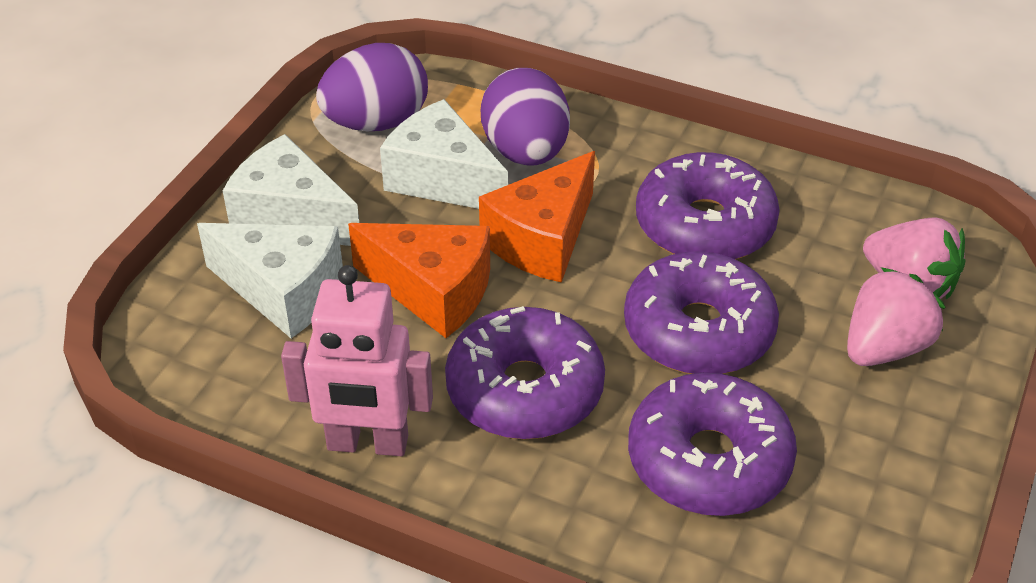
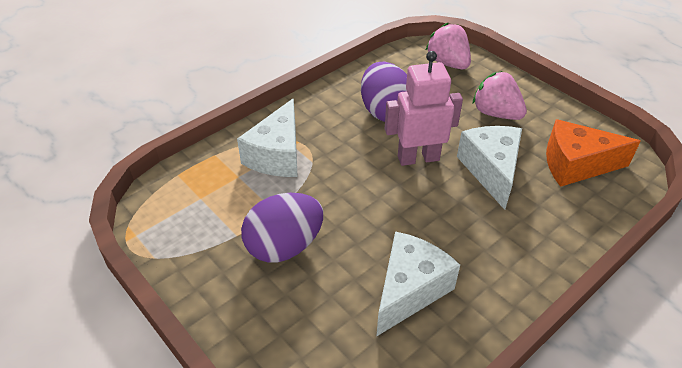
orange cheese: [348,223,490,338] [479,151,595,283] = 2 -> [546,119,641,187] = 1
purple donut: [445,306,605,439] [624,251,779,374] [628,373,797,516] [636,152,780,260] = 4 -> none = 0

